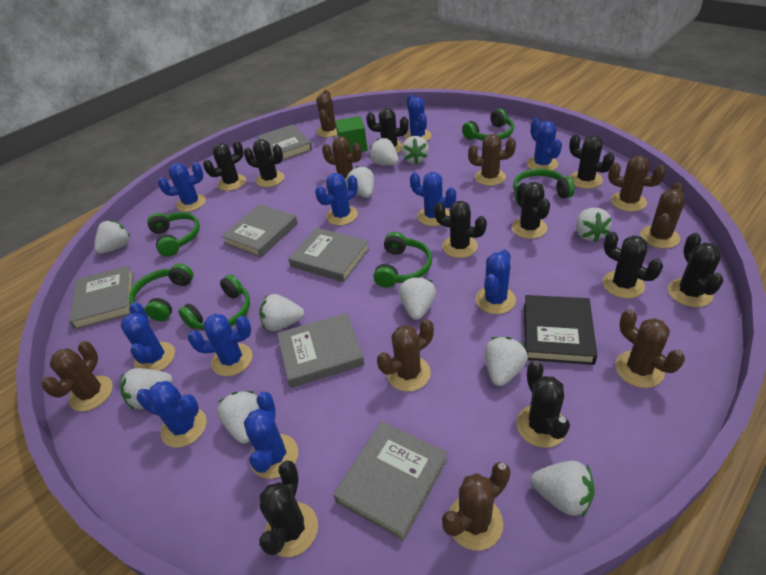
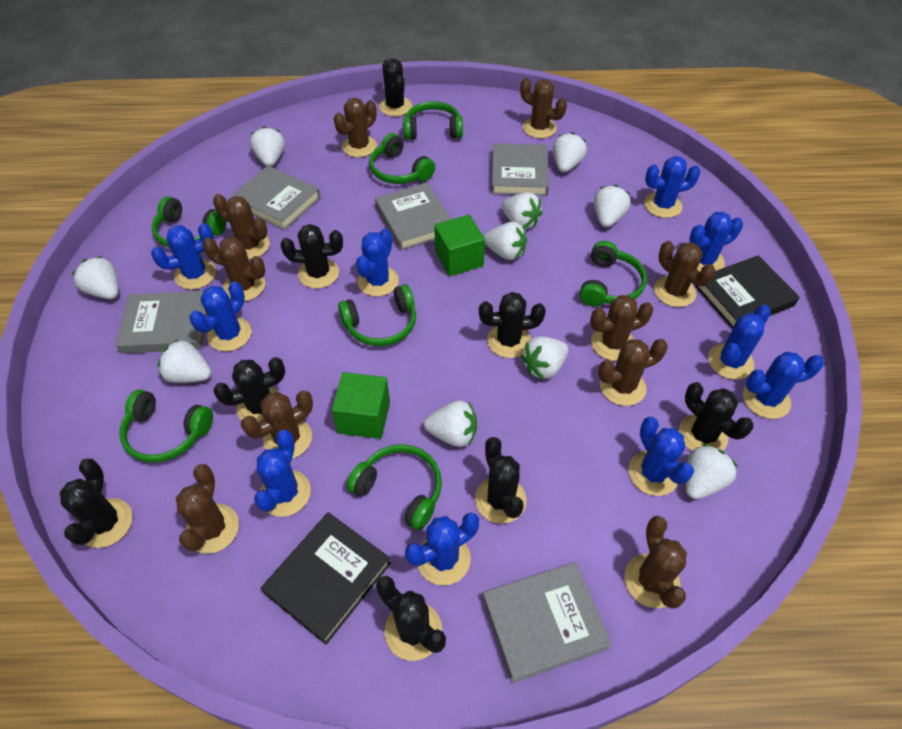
black book: [524,295,597,365] = 1 -> [261,512,391,645] [695,255,800,329] = 2
black cactus: [203,141,246,191] [244,139,284,187] [259,461,318,557] [366,108,409,153] [434,201,487,258] [512,182,550,239] [517,360,570,448] [569,134,615,189] [602,231,663,299] [668,233,723,307] = 10 -> [60,459,133,548] [213,357,285,422] [281,224,343,288] [376,576,446,661] [379,58,412,116] [475,437,526,524] [479,292,546,358] [679,382,754,451] = 8
brown cactus: [41,341,113,411] [316,90,338,137] [322,136,362,181] [377,319,434,391] [442,462,511,551] [468,134,516,186] [608,156,666,212] [615,309,685,388] [640,183,685,249] = 9 -> [176,464,239,554] [203,237,265,301] [213,194,270,259] [241,390,313,459] [334,98,377,157] [520,78,567,138] [590,295,653,361] [598,339,668,406] [624,516,687,609] [654,241,715,307] = 10
green cube: [335,116,368,153] = 1 -> [332,372,390,439] [434,215,485,276] = 2
green headphones: [128,264,193,321] [147,212,200,257] [178,274,250,331] [373,232,432,288] [462,109,514,141] [513,169,575,205] = 6 -> [119,389,213,463] [152,196,227,248] [338,284,416,346] [347,444,442,531] [369,133,435,184] [403,101,463,140] [579,241,647,307] = 7
grey book: [69,265,134,330] [221,204,298,258] [257,124,312,161] [277,313,365,388] [288,228,369,282] [333,421,447,541] = 6 -> [116,291,207,354] [230,166,321,230] [375,182,451,250] [482,562,612,683] [492,143,549,196] = 5
white strawberry: [94,220,130,254] [120,368,173,410] [217,391,260,444] [259,294,304,331] [346,166,374,198] [369,138,399,166] [399,276,436,320] [402,136,429,164] [485,337,528,386] [531,460,595,517] [576,208,612,242] = 11 -> [72,256,119,299] [158,339,211,383] [250,126,285,166] [424,400,477,447] [484,222,527,260] [502,192,542,229] [521,336,568,380] [553,132,587,172] [594,185,631,227] [686,444,738,499] = 10

